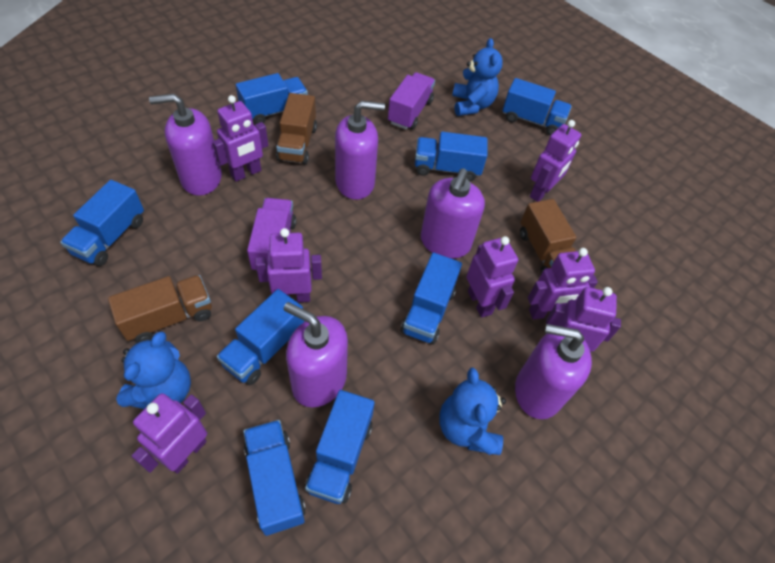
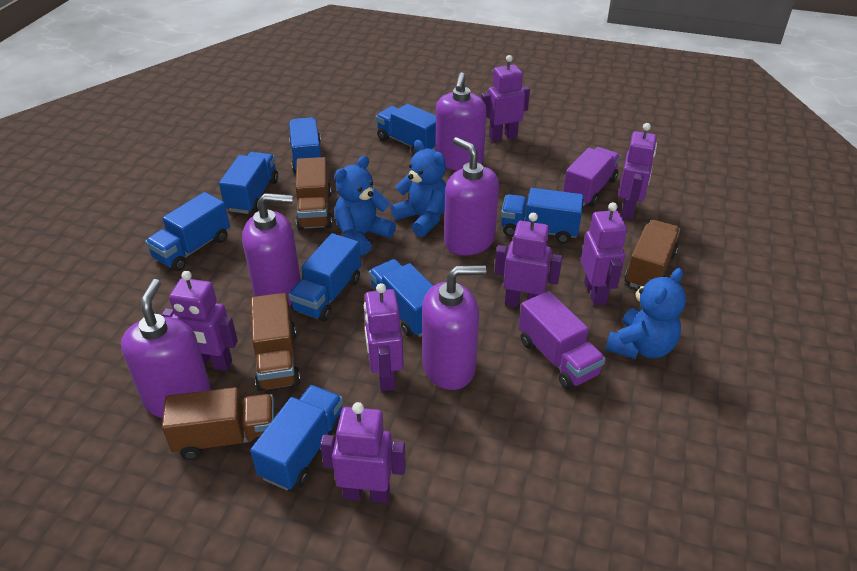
brown truck: [108,275,212,342] [276,93,317,164] [520,199,576,274] = 3 -> [162,387,275,460] [251,293,300,391] [296,157,332,230] [625,220,680,287] = 4

